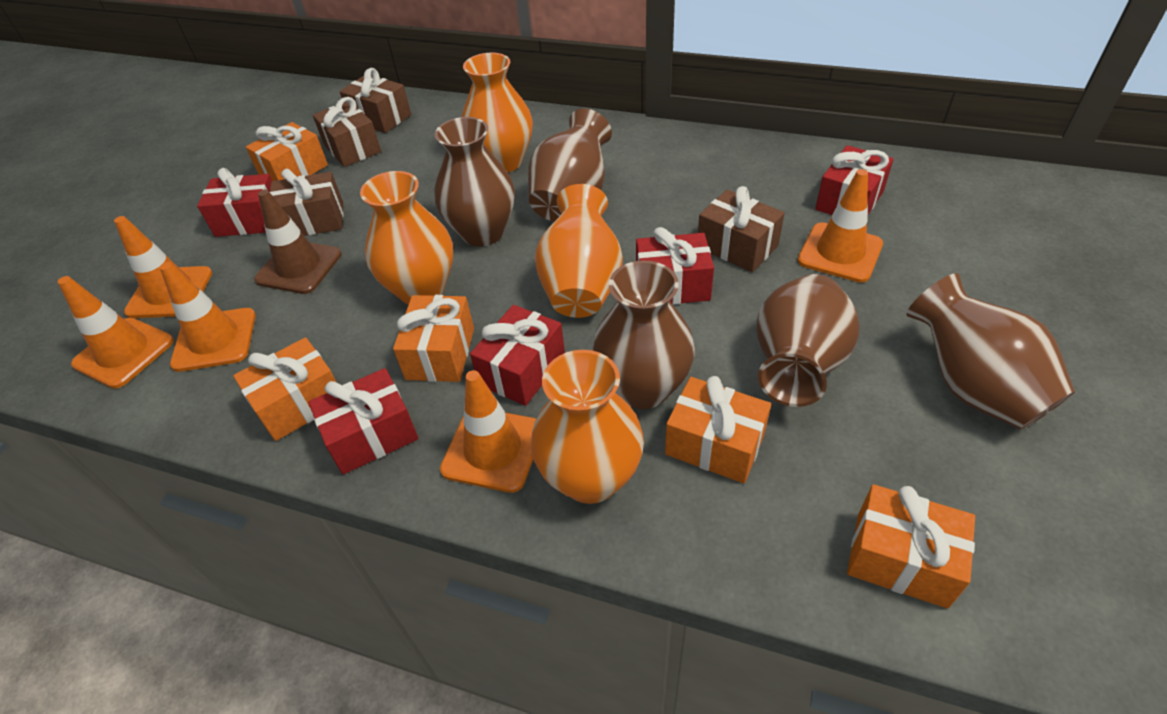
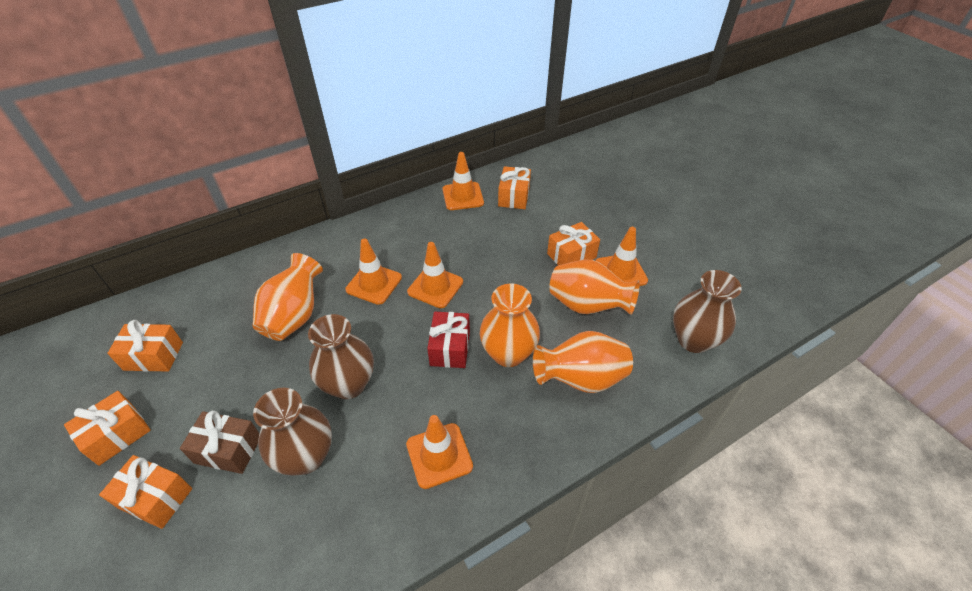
brown gift: [270,169,344,236] [313,97,381,167] [339,68,411,133] [698,186,785,272] = 4 -> [180,411,259,474] = 1
brown traffic cone: [254,190,342,294] = 1 -> none = 0
brown vase: [434,117,515,247] [528,109,612,222] [592,260,695,409] [756,274,859,407] [906,273,1075,430] = 5 -> [253,388,332,476] [308,314,374,399] [673,270,742,353] = 3
red gift: [197,168,272,237] [308,368,419,474] [470,305,565,406] [636,227,714,304] [815,145,894,215] = 5 -> [427,312,470,368] = 1

